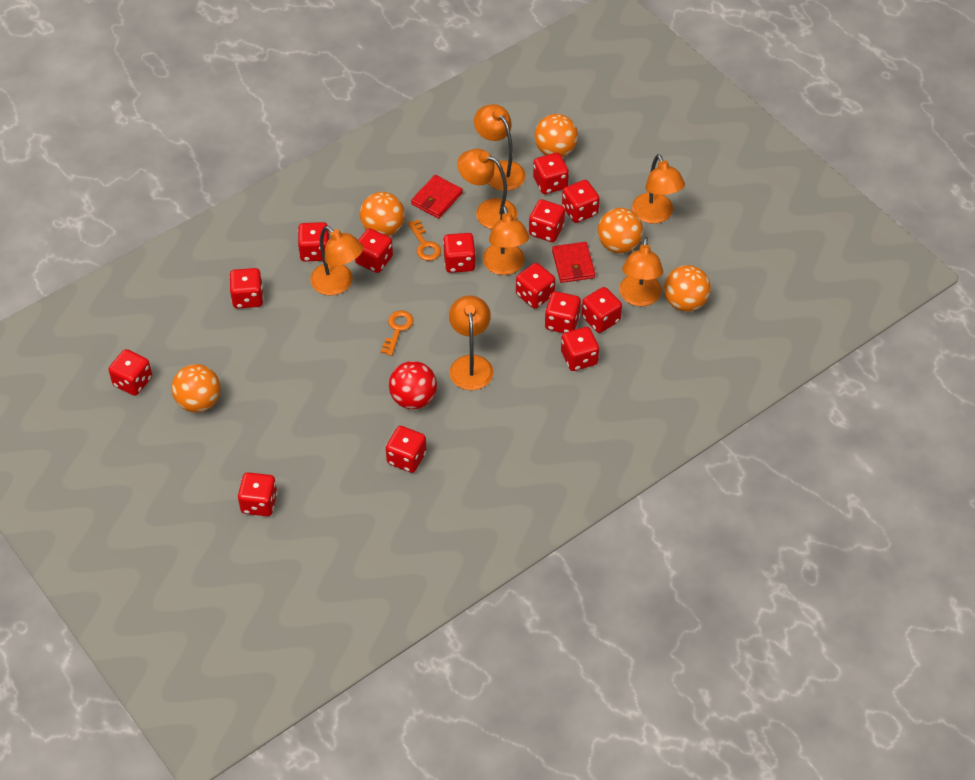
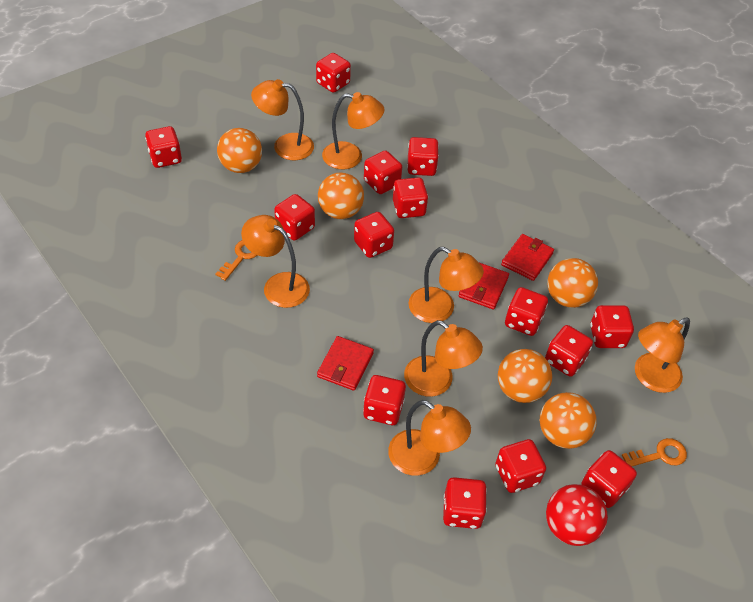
red wallet: [411,175,463,219] [552,242,595,283] = 2 -> [317,336,374,391] [459,263,509,310] [501,234,554,281] = 3

